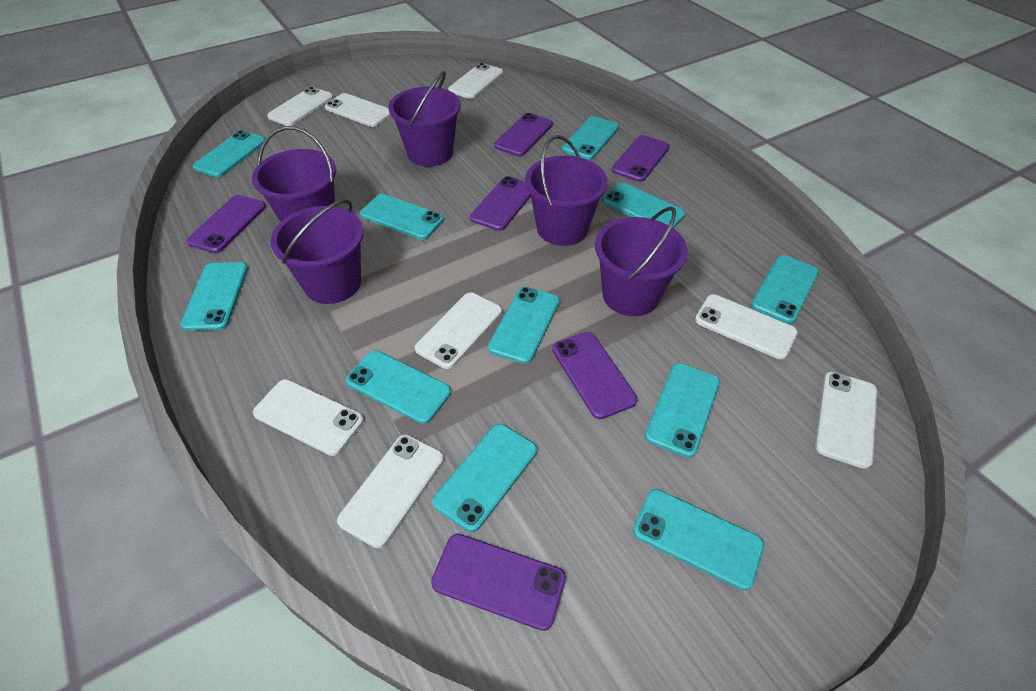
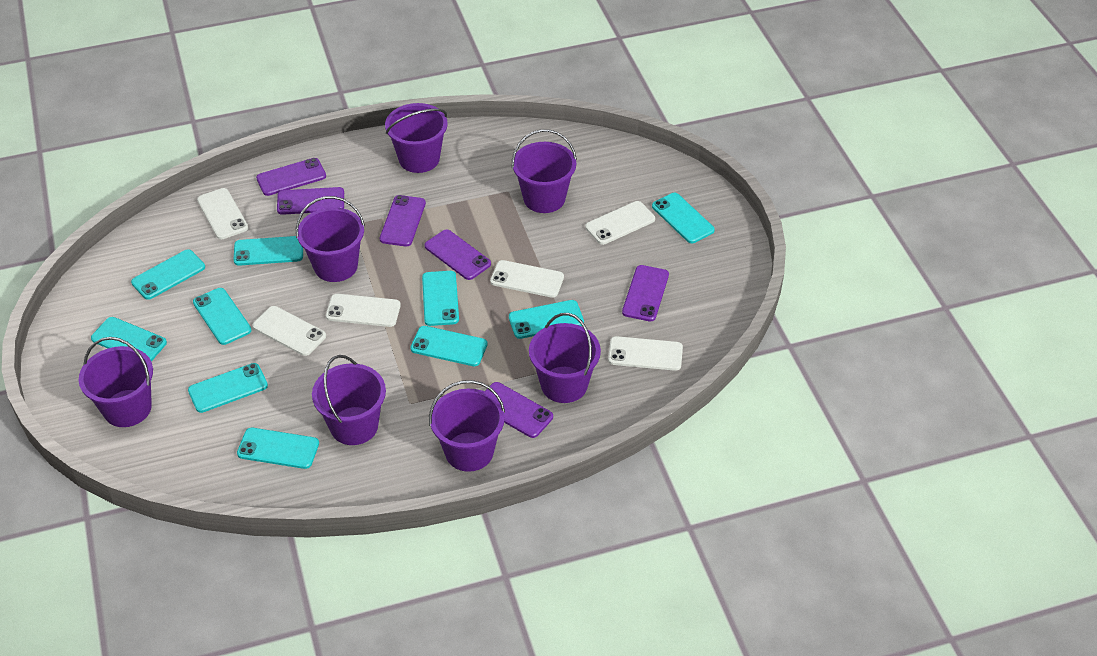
purple bucket: [252,126,336,222] [270,199,364,304] [388,71,461,167] [525,135,608,246] [595,207,688,316] = 5 -> [79,337,153,427] [296,196,365,282] [312,355,386,445] [385,103,448,173] [429,380,505,472] [512,129,577,213] [529,313,601,403] = 7
turquoise phone: [180,262,248,331] [193,130,265,177] [346,350,451,424] [360,194,444,240] [432,424,537,532] [488,287,560,364] [562,116,619,160] [603,183,685,228] [633,489,764,590] [645,363,720,458] [751,255,819,324] = 11 -> [91,317,167,361] [131,249,205,300] [188,363,268,413] [193,288,251,345] [233,236,303,266] [237,428,319,469] [410,326,487,366] [422,271,459,326] [509,300,584,339] [652,193,715,243] = 10
white phone: [253,379,364,456] [267,87,333,126] [325,93,391,127] [337,435,444,548] [415,292,502,369] [448,63,503,99] [695,294,798,359] [815,372,877,469] = 8 -> [197,188,248,239] [253,306,326,356] [326,294,401,327] [490,260,564,298] [585,201,655,245] [608,336,683,371] = 6

